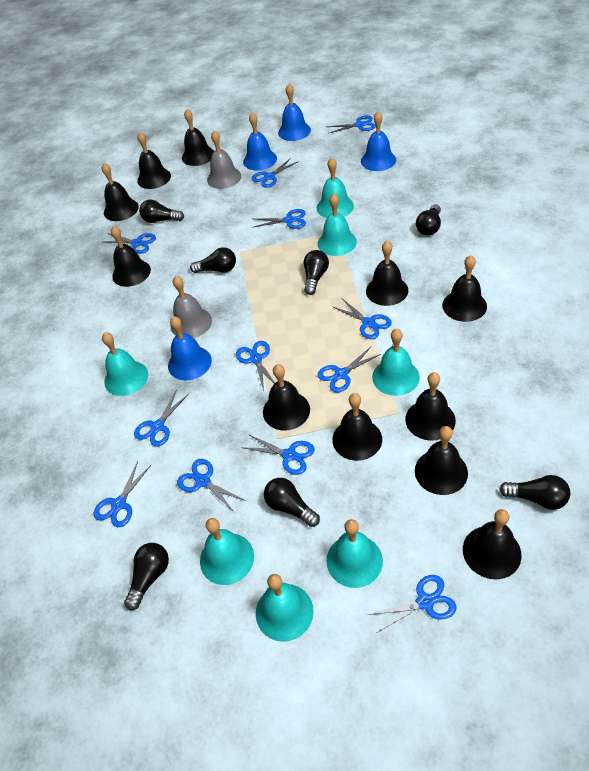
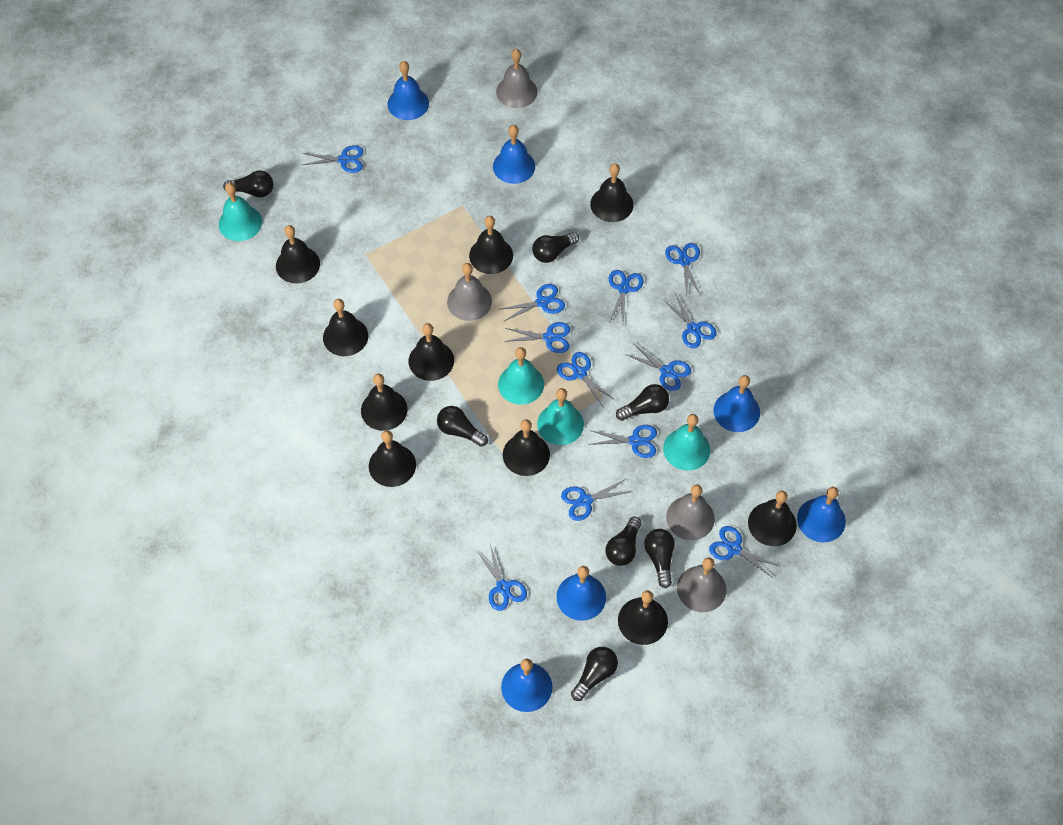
black bell: [102,163,139,221] [111,226,151,287] [137,132,171,189] [182,109,214,166] [263,364,310,430] [332,393,382,461] [366,241,408,306] [405,372,456,441] [415,426,468,495] [442,255,487,322] [463,509,522,580] = 11 -> [276,225,320,283] [323,299,368,356] [361,374,407,431] [369,430,416,487] [409,323,454,381] [469,216,513,274] [503,419,550,476] [590,164,634,222] [618,590,668,645] [748,491,797,546] = 10
blue bell: [168,316,212,380] [243,112,277,171] [278,84,311,141] [361,111,396,171] = 4 -> [387,61,429,120] [493,125,535,184] [501,659,553,712] [556,566,606,621] [713,375,760,432] [797,487,846,542] = 6
grey bell: [170,276,212,338] [207,130,242,189] = 2 -> [447,263,492,321] [496,49,537,108] [666,484,715,540] [677,557,727,612] = 4
turquoise bell: [102,332,148,396] [200,518,254,585] [256,574,314,642] [317,157,354,218] [318,193,357,256] [326,519,383,588] [372,329,420,396] = 7 -> [219,183,262,241] [498,347,544,405] [537,388,584,445] [663,414,710,471] = 4

